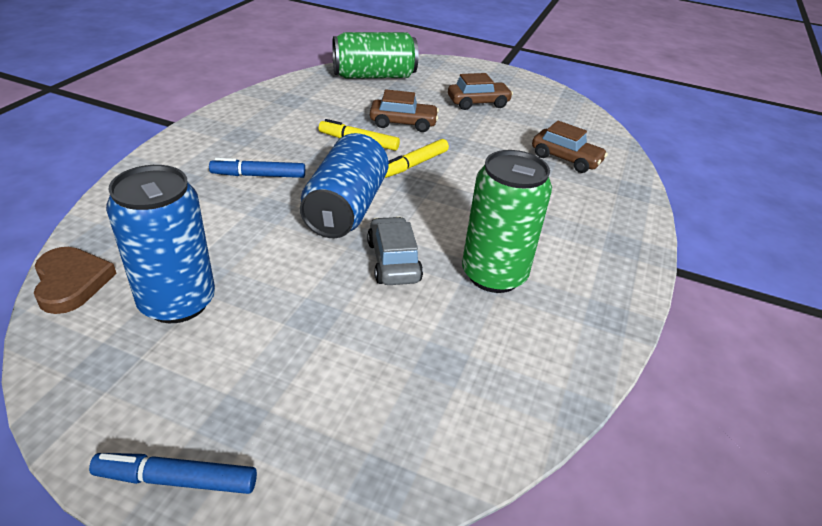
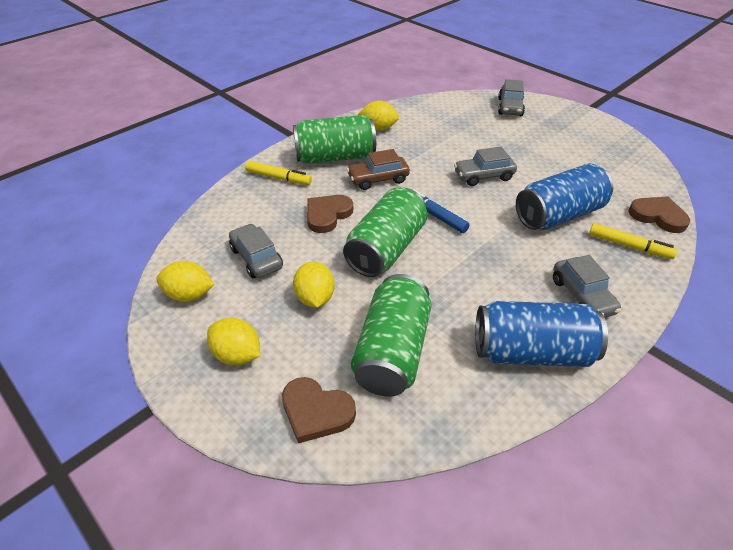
blue marker: [89,453,257,494] [209,158,305,178] = 2 -> [412,189,470,233] = 1
brown car: [370,89,439,132] [448,73,513,110] [532,121,608,173] = 3 -> [347,149,410,190] = 1
brown heart: [34,247,117,314] = 1 -> [282,377,356,443] [307,195,353,233] [628,196,690,233] = 3
green can: [332,32,418,79] [462,150,552,293] = 2 -> [293,115,376,164] [343,187,428,277] [351,274,431,396] = 3
grey car: [367,217,423,285] = 1 -> [229,223,283,279] [454,146,517,186] [498,79,525,116] [553,255,621,318] = 4
yellow lemon: none = 0 -> [156,261,214,302] [207,318,260,365] [293,262,335,308] [358,101,399,131] = 4

